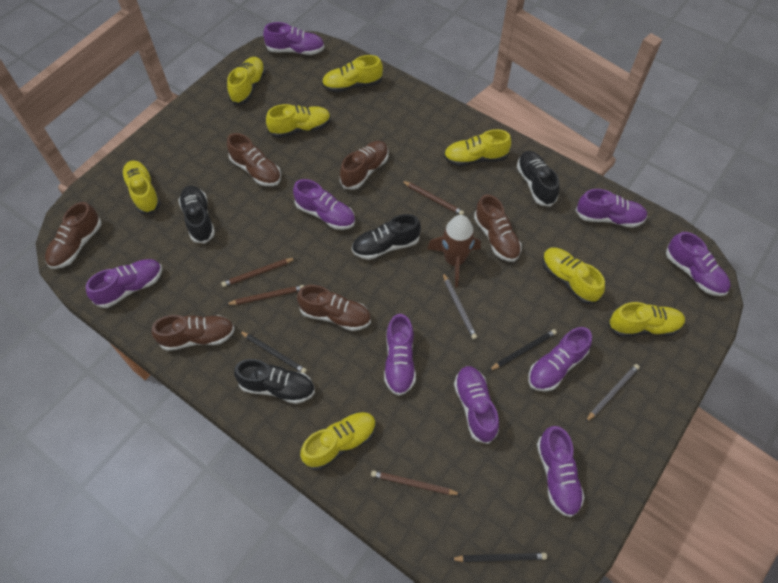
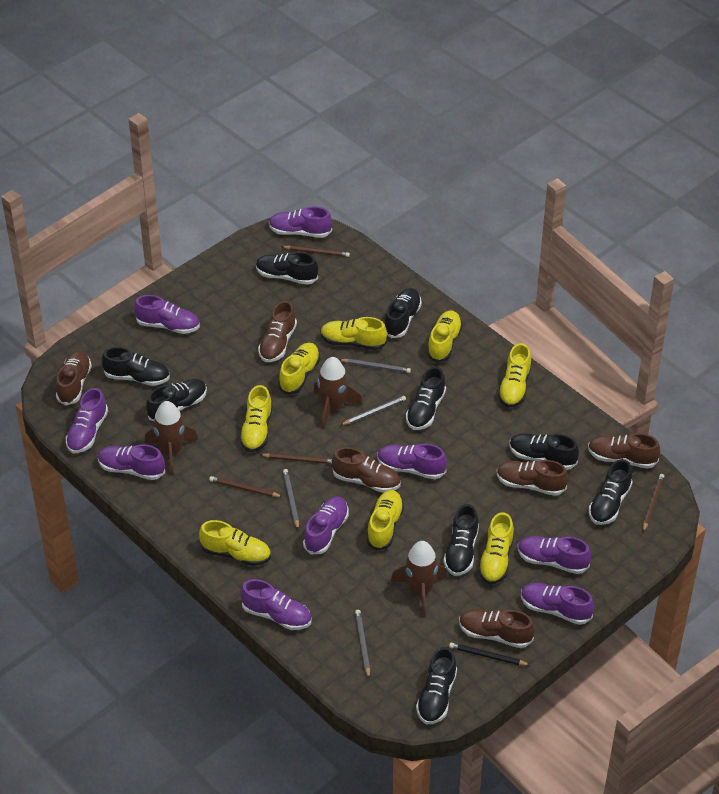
black pencil: [240,331,307,373] [451,553,547,562] [489,329,557,371] = 3 -> [449,642,530,666] = 1
black shoe: [178,186,215,243] [234,359,315,404] [352,214,421,260] [517,151,560,207] = 4 -> [102,347,170,386] [146,379,207,421] [256,252,318,285] [384,288,422,338] [406,367,446,430] [416,647,457,724] [444,504,479,576] [510,433,579,470] [589,459,633,525] = 9
brown rocket: [427,215,481,288] = 1 -> [145,401,198,475] [314,357,363,429] [391,541,447,618] = 3
grey pencil: [443,273,477,339] [586,364,640,422] = 2 -> [283,469,299,529] [339,359,411,373] [341,396,406,425] [355,610,370,678] = 4

